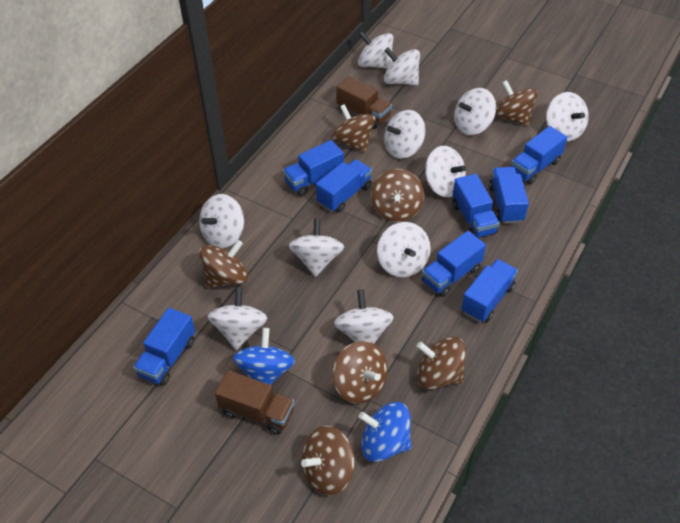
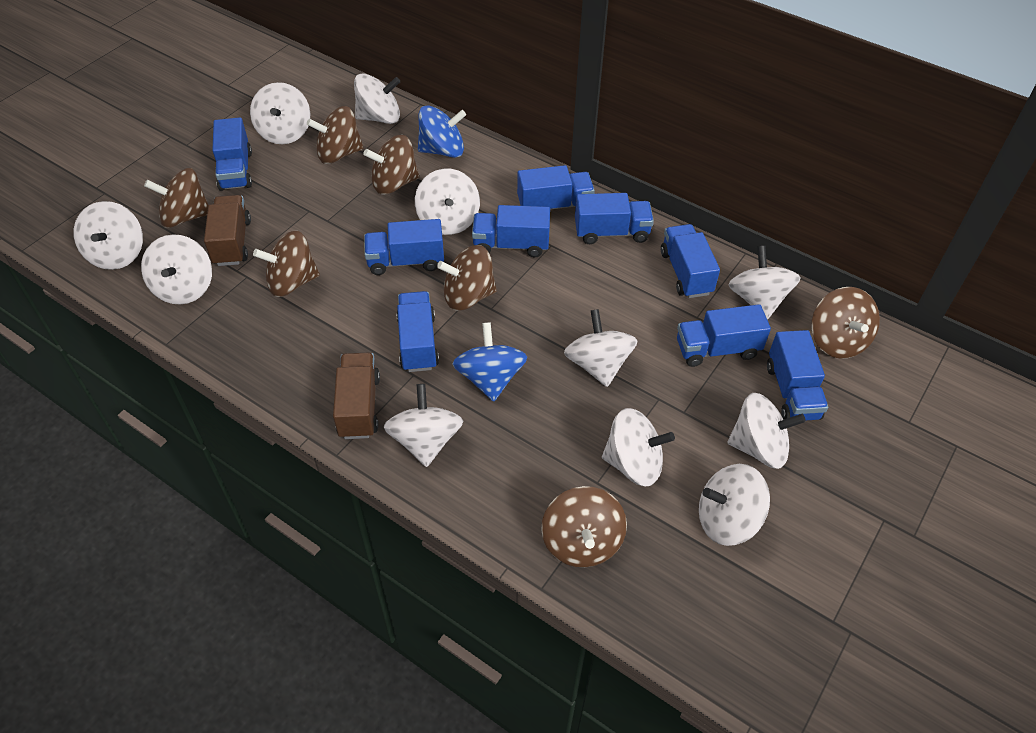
blue truck: [133,308,195,386] [283,140,344,196] [316,159,372,213] [422,231,486,297] [453,174,500,238] [461,259,518,322] [489,167,529,223] [511,126,567,184] = 8 -> [212,117,252,191] [364,219,444,275] [396,291,439,372] [472,205,550,257] [517,165,595,210] [575,193,654,244] [661,224,720,298] [677,304,771,367] [767,330,828,420] = 9

